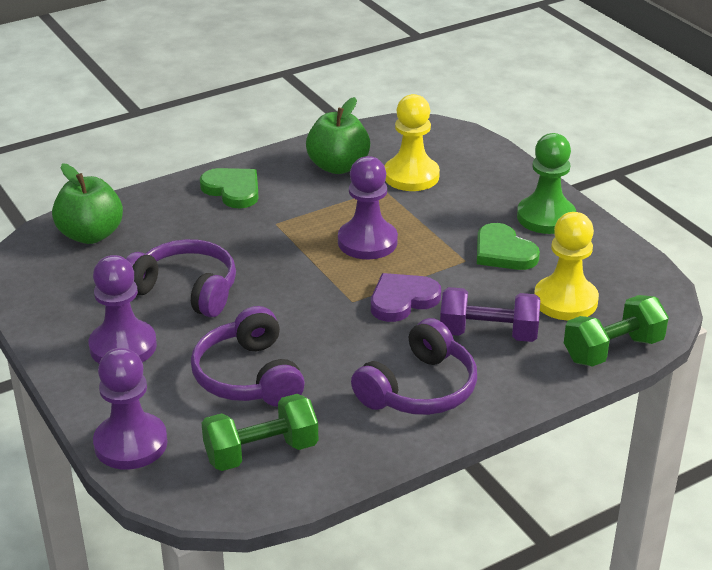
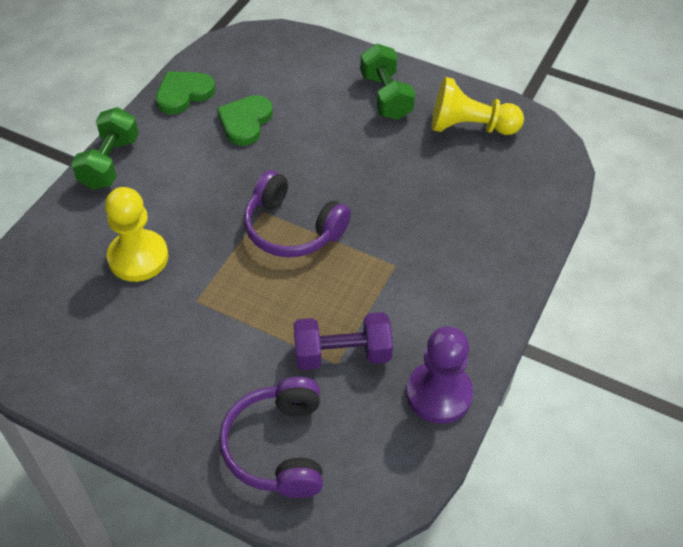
green apple: [52,163,123,244] [306,97,370,174] = 2 -> none = 0
green pawn: [517,133,576,234] = 1 -> none = 0
purple headphones: [126,239,236,317] [191,306,305,407] [351,318,477,415] = 3 -> [219,377,323,498] [244,170,351,258] = 2
purple heart: [371,273,441,322] = 1 -> none = 0
purple pawn: [89,255,157,363] [93,348,168,470] [338,156,398,259] = 3 -> [406,326,473,424] = 1

